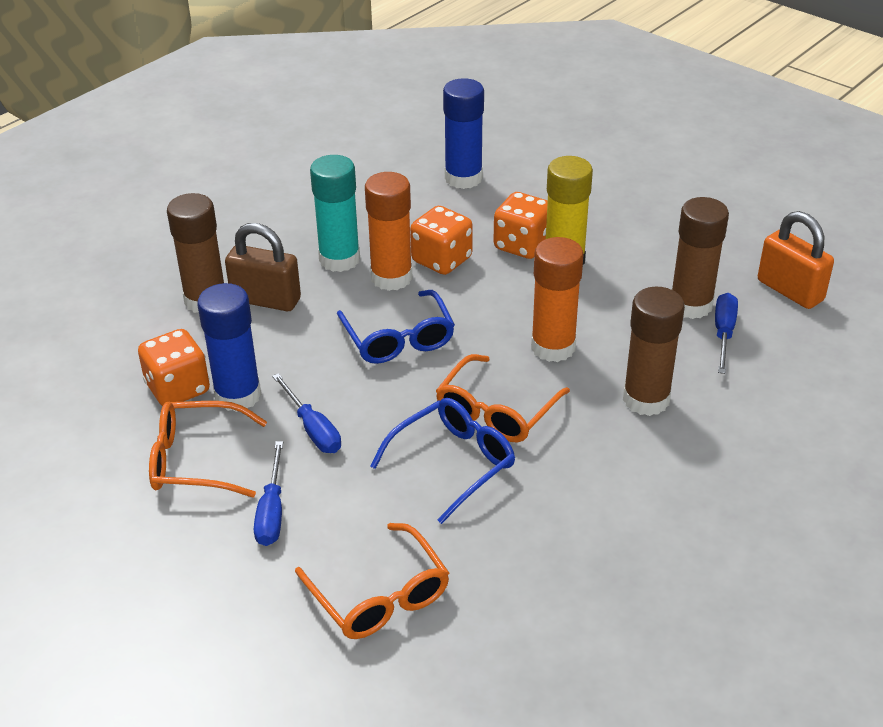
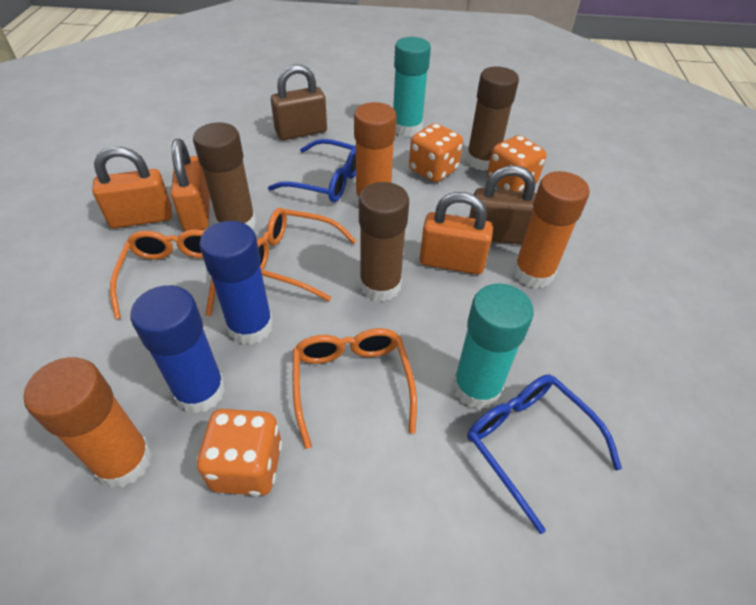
blue screwdriver: [254,441,283,546] [272,373,341,453] [715,293,738,374] = 3 -> none = 0
brown padlock: [225,223,301,311] = 1 -> [271,64,327,140] [469,165,536,244] = 2
orange glue stick: [365,172,413,291] [531,237,584,362] = 2 -> [24,357,153,488] [354,102,397,206] [513,171,590,288] = 3
orange padlock: [758,211,834,309] = 1 -> [92,146,172,228] [171,139,210,231] [420,192,493,274] = 3
turquoise glue stick: [310,155,360,272] = 1 -> [393,37,431,137] [453,283,534,410] = 2
yellow glue stick: [546,156,593,264] = 1 -> none = 0

